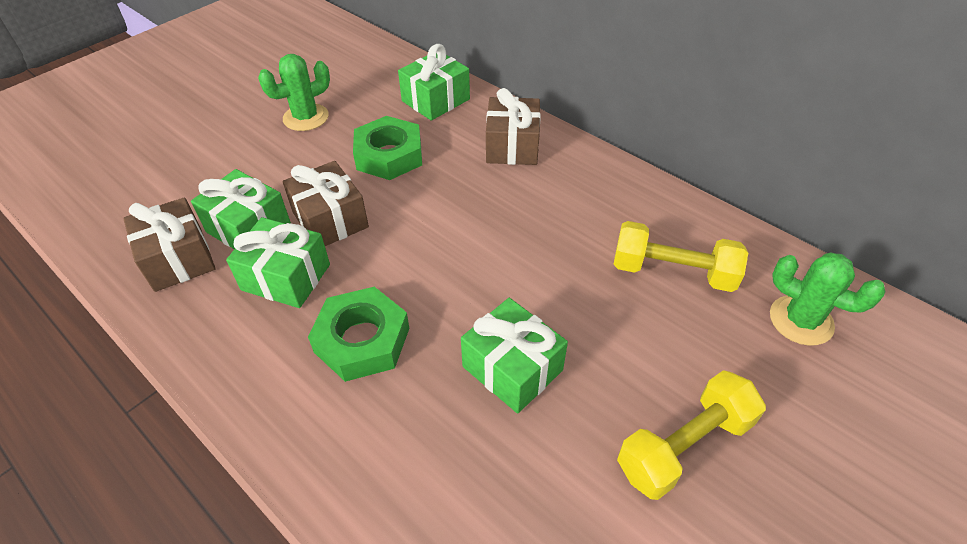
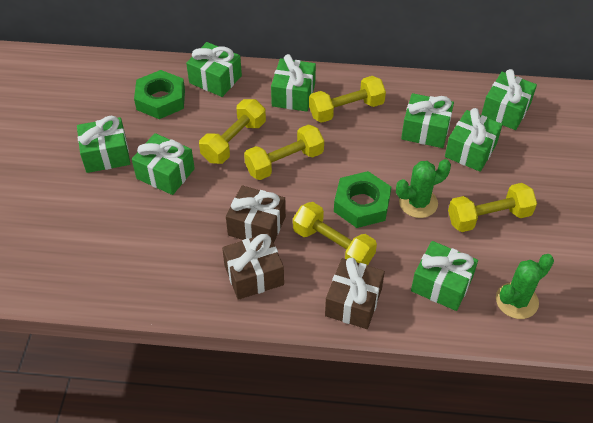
green gift: [191,169,291,249] [226,217,330,308] [398,44,470,121] [461,298,568,413] = 4 -> [77,116,130,173] [132,133,195,195] [186,42,242,97] [271,54,316,112] [401,93,454,148] [411,241,478,311] [445,108,503,172] [481,69,537,130] = 8
yellow dumbbell: [613,221,748,292] [617,371,766,500] = 2 -> [199,99,266,164] [244,125,324,180] [293,202,377,266] [309,76,386,123] [448,183,537,232] = 5

